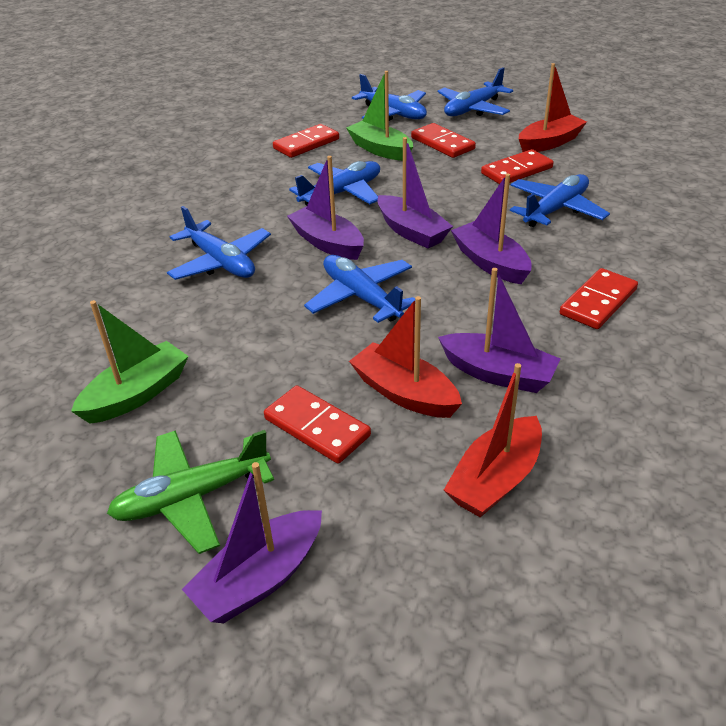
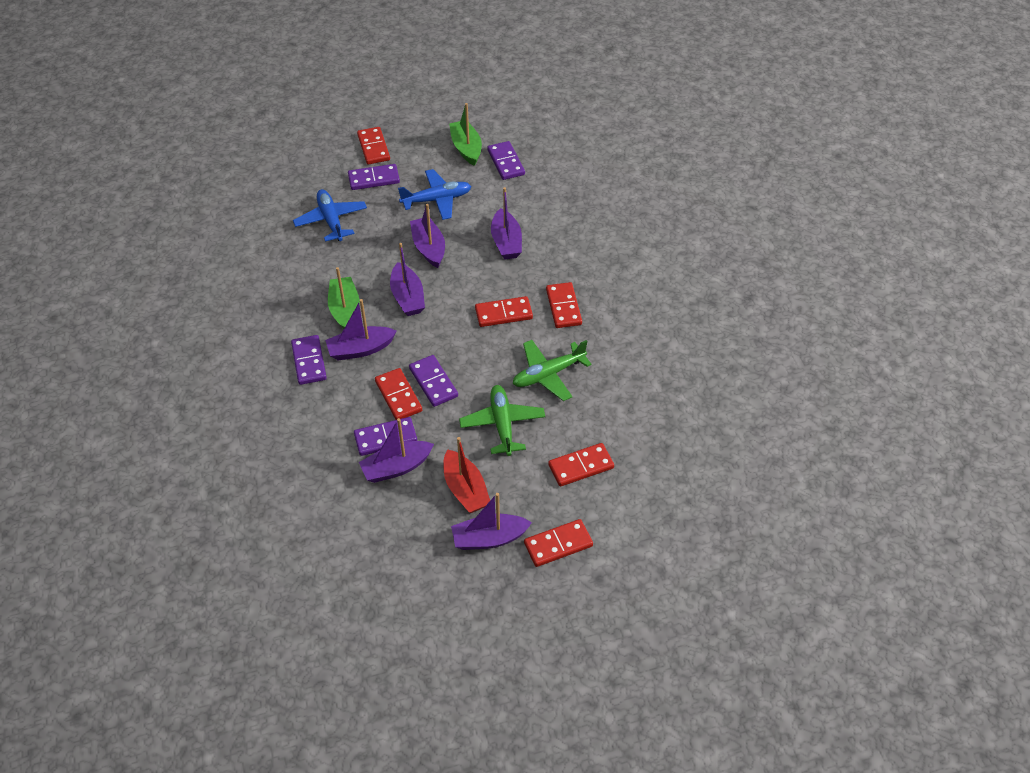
blue plane: [167,206,271,280] [289,161,380,206] [304,255,415,323] [352,74,427,121] [437,67,513,116] [510,174,610,227] = 6 -> [293,189,367,242] [398,169,472,220] = 2
green plane: [107,430,274,554] = 1 -> [459,385,545,456] [513,340,592,401] = 2
purple boat: [182,462,322,623] [287,156,364,260] [377,137,453,249] [438,268,560,393] [451,174,532,284] = 5 -> [325,299,396,360] [359,418,434,483] [390,243,425,316] [410,204,445,268] [451,493,532,550] [491,187,522,260] = 6
purple domino: none = 0 -> [291,335,327,385] [348,164,400,190] [354,417,417,456] [409,355,458,407] [487,141,525,180] = 5
red boat: [349,296,462,418] [444,363,542,518] [519,63,587,152] = 3 -> [443,437,490,513] = 1
red domino: [264,385,371,464] [273,124,339,158] [411,123,476,158] [481,149,554,184] [560,268,638,329] = 5 -> [357,127,390,164] [375,368,422,420] [475,296,533,327] [524,519,593,567] [546,282,582,328] [548,443,614,486] = 6

